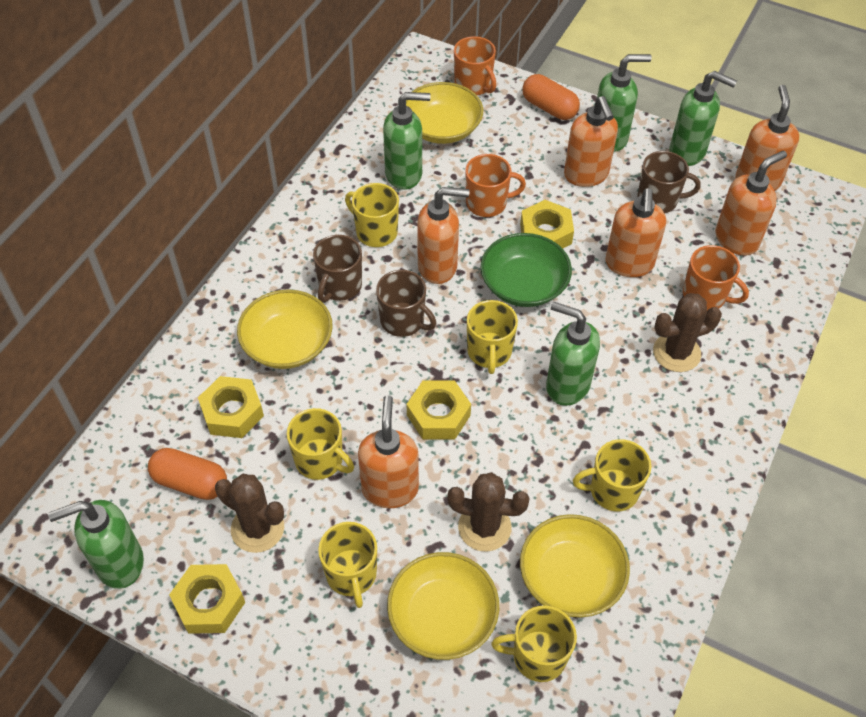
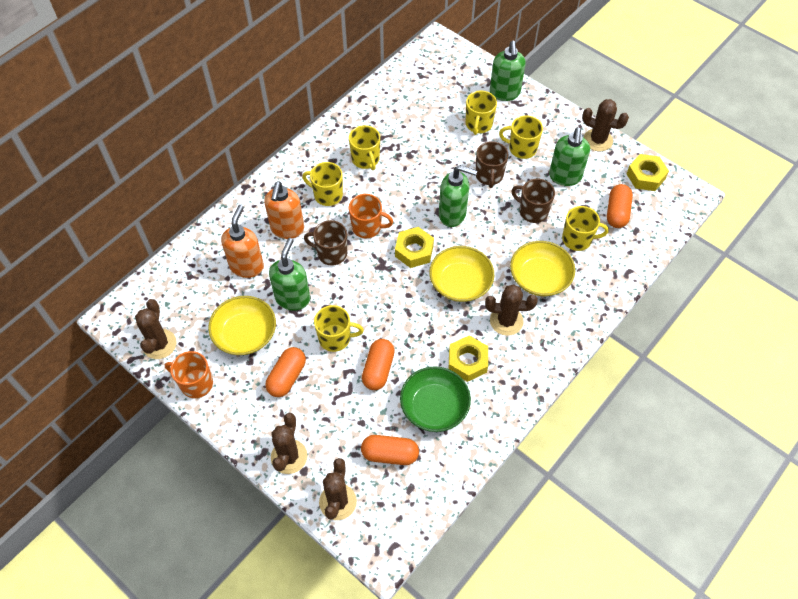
brown cactus: [215,474,284,553] [447,472,529,552] [653,293,722,372] = 3 -> [135,299,176,359] [271,413,307,474] [319,458,357,520] [485,284,538,336] [582,99,629,151] = 5
green soap dispenser: [48,500,144,589] [383,92,431,190] [546,302,600,406] [597,54,652,152] [670,71,737,166] = 5 -> [269,238,310,311] [439,165,477,227] [490,41,526,101] [549,127,590,186] = 4
orange capsule: [148,448,227,500] [522,74,580,120] = 2 -> [266,347,306,397] [361,435,419,465] [362,339,395,390] [607,184,633,228] = 4
orange mug: [454,36,496,95] [466,154,526,217] [683,245,749,310] = 3 -> [165,351,213,398] [349,194,393,238] = 2
orange soap dispenser: [358,395,419,508] [417,187,469,284] [564,96,618,187] [605,188,666,277] [715,150,787,256] [735,85,799,191] = 6 -> [221,205,264,278] [264,182,304,239] = 2
yellow bowl: [237,289,333,369] [387,552,499,660] [406,82,483,144] [520,514,630,618] = 4 -> [208,296,276,355] [429,246,494,302] [510,241,575,296] = 3
yellow nut: [169,564,245,634] [198,376,264,438] [407,380,471,440] [520,200,574,248] = 4 -> [395,227,434,268] [449,335,488,382] [627,154,669,191] = 3

